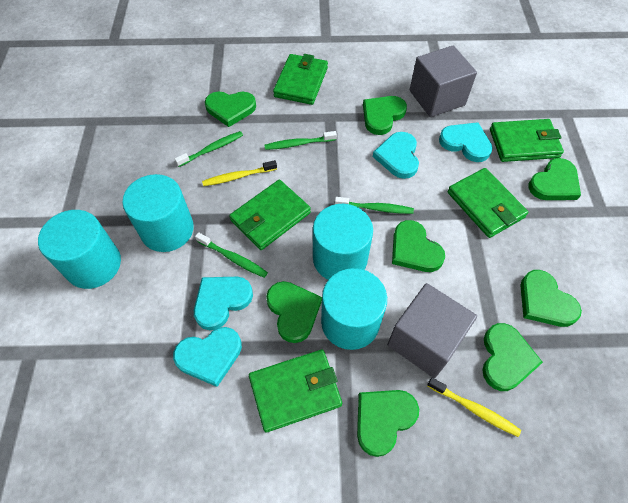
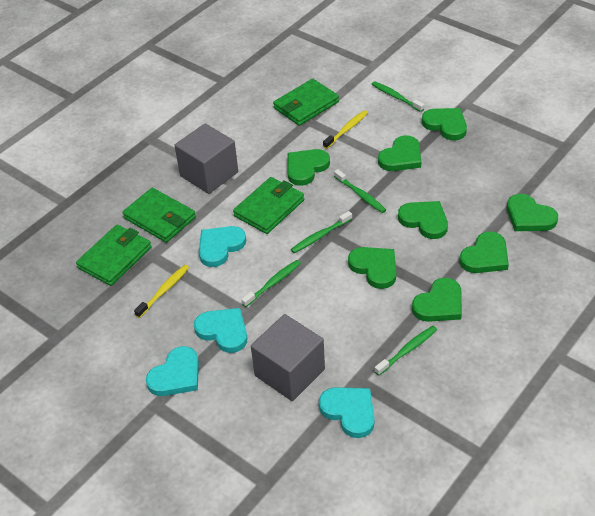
green toothbrush: [175,131,243,167] [195,232,268,278] [264,131,337,150] [335,197,414,214] = 4 -> [241,260,301,307] [291,211,352,253] [334,169,386,213] [372,81,424,112] [374,326,437,376] = 5
green wallet: [229,180,311,250] [249,350,342,432] [273,54,328,105] [448,168,529,238] [490,119,564,162] = 5 -> [76,225,152,286] [122,188,196,243] [233,177,304,234] [273,79,339,126] = 4
turquoise cylinder: [38,210,121,289] [122,174,194,252] [313,204,373,280] [321,268,387,350] = 4 -> none = 0

